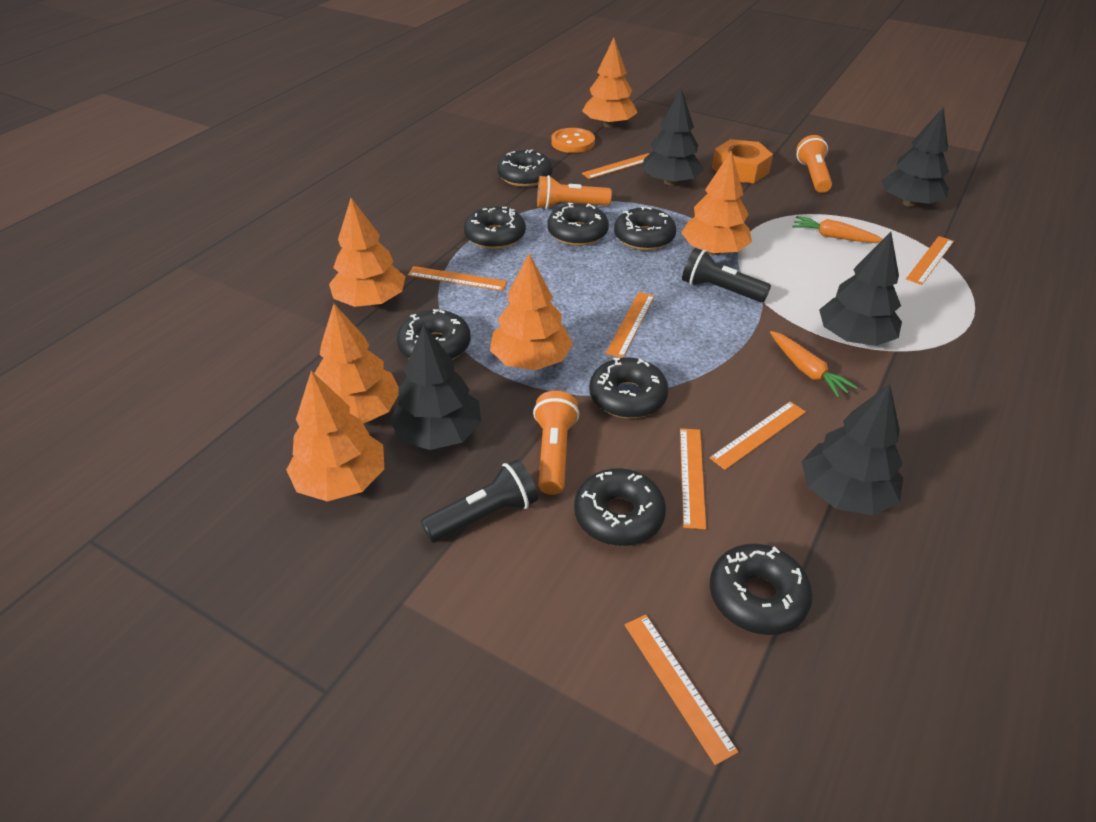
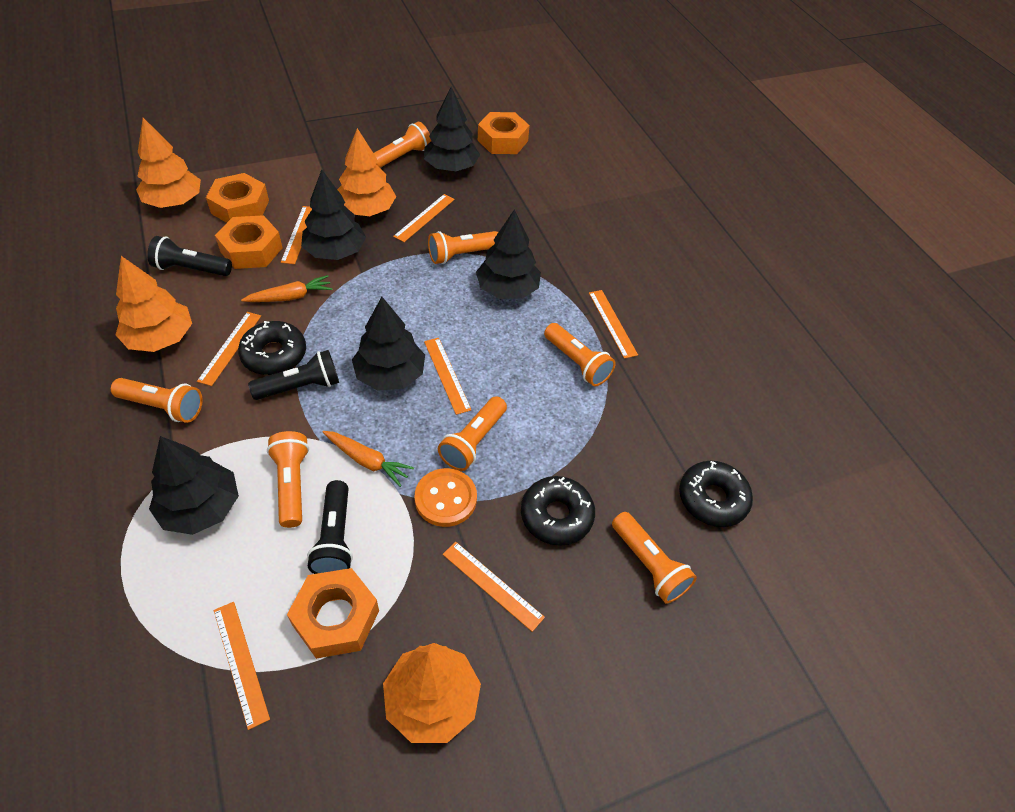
black donut: [397,309,471,360] [464,206,526,249] [497,150,553,187] [547,203,609,246] [574,468,666,546] [589,357,669,418] [614,207,676,250] [710,543,813,635] = 8 -> [238,321,306,375] [521,476,595,546] [679,461,753,527] = 3
black flashlight: [421,459,538,543] [682,248,771,302] = 2 -> [147,236,232,276] [248,350,339,400] [307,480,353,574] = 3
orange flashlight: [533,391,579,495] [537,175,612,209] [796,135,832,193] = 3 -> [111,378,203,423] [267,431,309,528] [374,122,431,168] [428,231,498,264] [438,396,507,471] [544,323,616,386] [612,512,697,604] = 7
orange nut: [712,139,773,183] = 1 -> [206,173,269,223] [215,215,283,269] [287,568,379,659] [478,112,530,154] = 4
orange tree: [286,371,384,501] [314,304,399,424] [329,198,406,307] [490,254,573,370] [582,38,637,128] [681,151,752,255] = 6 -> [115,256,192,352] [136,118,201,208] [337,128,396,216] [383,643,481,743] = 4

